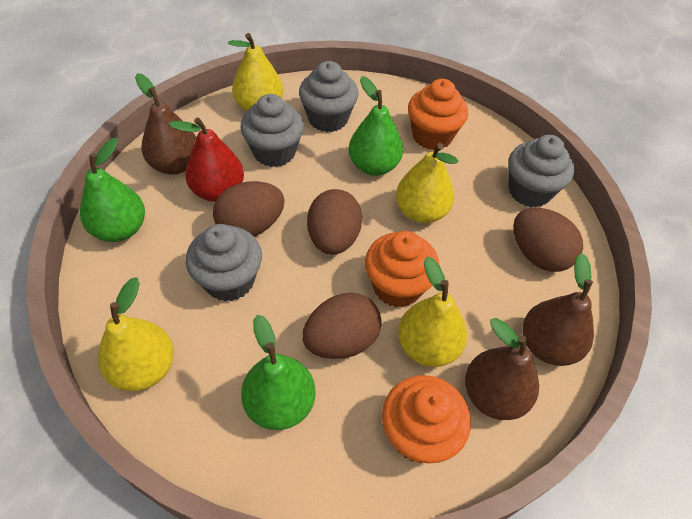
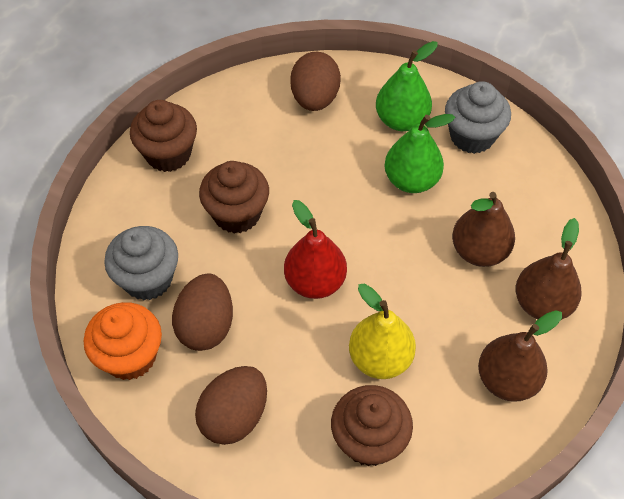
brown cupcake: none = 0 -> [130,100,197,172] [199,161,269,234] [331,385,413,467] = 3
brown egg: [213,181,285,237] [302,292,382,359] [307,189,362,255] [513,208,583,272] = 4 -> [172,273,233,351] [195,366,267,445] [290,52,341,111] = 3
green pear: [80,138,145,242] [241,314,315,430] [348,76,403,176] = 3 -> [376,41,438,131] [384,114,455,193] = 2
grey cupcake: [186,224,262,301] [241,94,304,167] [299,61,358,132] [508,135,574,208] = 4 -> [104,226,178,301] [445,81,511,154] = 2
orange cupcake: [365,231,439,307] [382,375,471,463] [408,79,468,150] = 3 -> [84,302,162,380] = 1
yellow pear: [98,277,174,391] [228,33,283,111] [396,143,458,223] [398,257,467,367] = 4 -> [349,284,416,379] = 1

